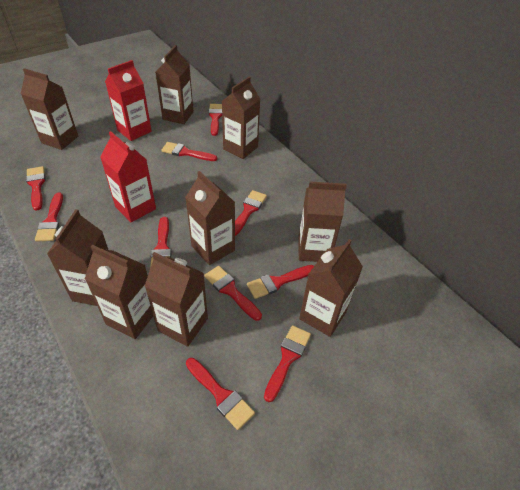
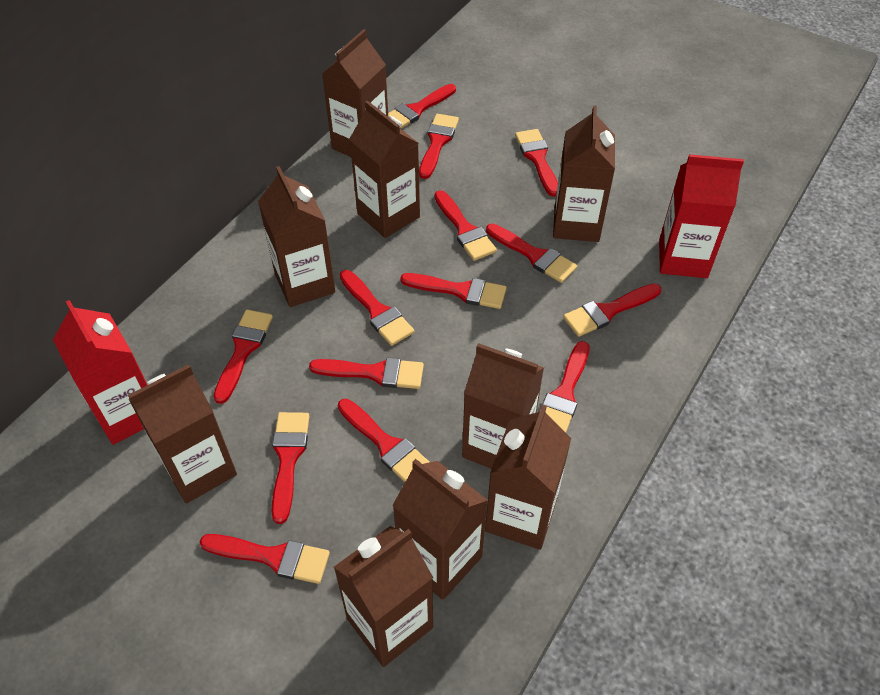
red brush: [26,166,45,210] [35,193,63,242] [150,217,172,268] [161,142,217,161] [186,358,255,430] [204,266,262,321] [209,104,222,136] [235,190,267,236] [247,265,314,299] [264,325,311,402] = 10 -> [200,534,330,584] [213,309,273,404] [271,412,309,524] [309,358,424,389] [338,399,429,482] [340,270,414,346] [388,84,456,129] [401,273,507,309] [419,114,459,179] [434,190,497,261] [486,224,577,283] [515,129,558,197] [542,341,590,432] [563,283,661,337] = 14

